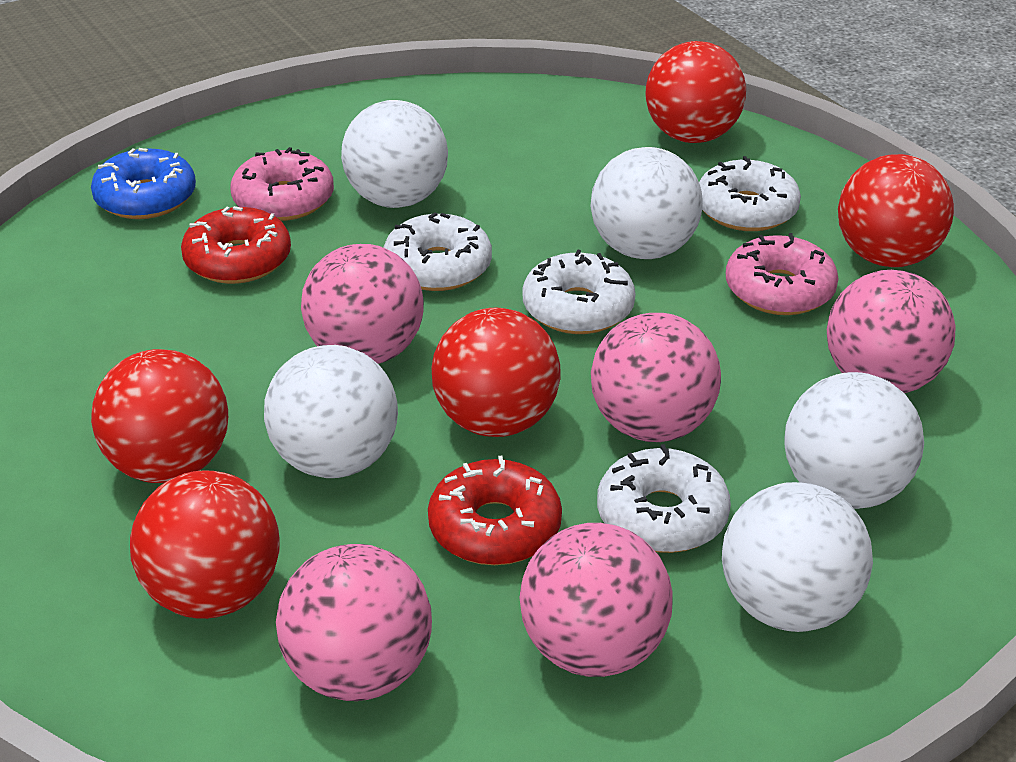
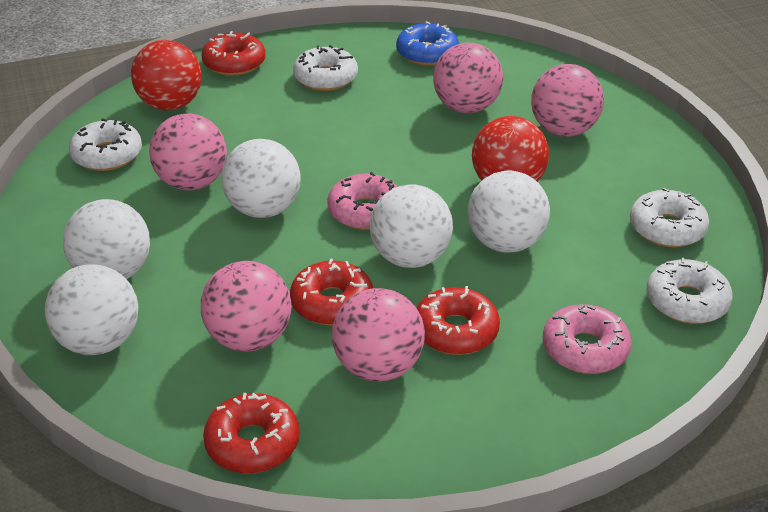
red ball: [91,349,228,483] [130,470,280,619] [432,308,561,437] [646,41,746,143] [838,154,954,267] = 5 -> [131,40,202,110] [472,116,549,182] = 2
red donut: [181,206,291,284] [428,456,562,565] = 2 -> [202,31,266,76] [203,393,300,473] [290,259,373,325] [417,286,500,355] = 4

